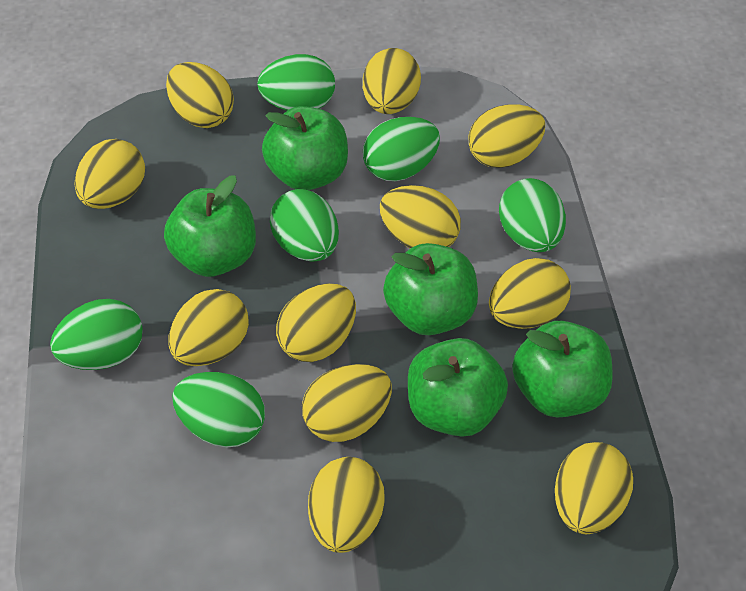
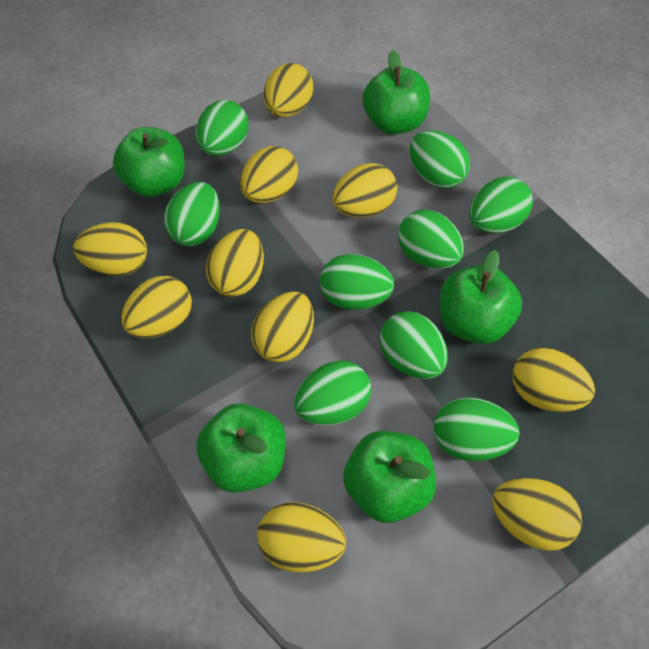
green egg: [50,299,143,370] [172,372,265,448] [257,54,335,111] [270,189,339,262] [363,117,440,181] [499,178,566,252] = 6 -> [164,182,220,246] [196,100,249,156] [294,361,371,425] [320,254,394,310] [380,311,448,379] [398,210,464,269] [410,130,470,188] [434,397,520,461] [469,177,533,233] = 9
yellow egg: [74,139,145,209] [166,62,234,128] [168,289,249,366] [276,284,356,362] [302,364,392,442] [308,457,385,553] [363,48,421,114] [380,185,461,248] [469,104,545,168] [489,258,571,329] [555,442,633,534] = 11 -> [73,222,147,276] [121,276,192,338] [206,229,264,297] [240,146,298,203] [251,291,314,362] [257,502,346,572] [263,63,313,117] [332,163,397,218] [492,478,582,551] [512,347,595,412] = 10

